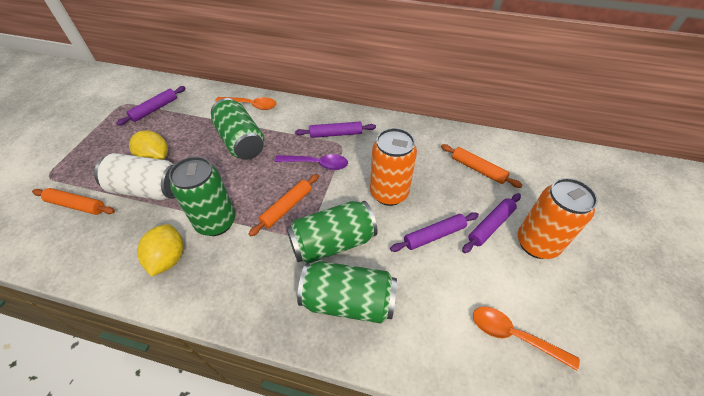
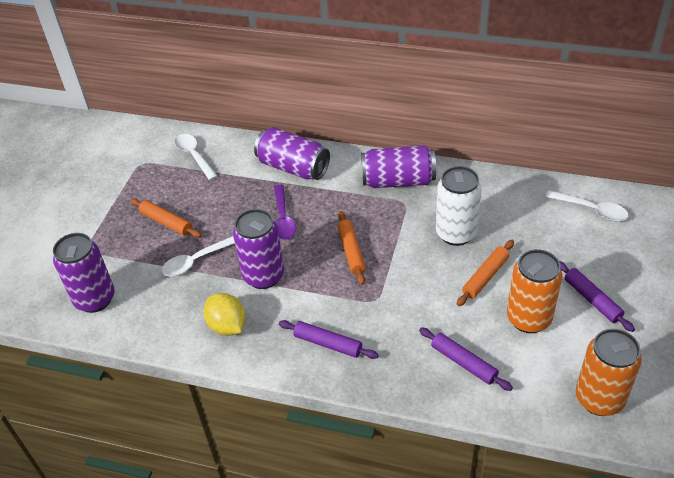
green can: [169,156,235,236] [211,98,264,160] [287,201,378,264] [297,261,397,323] = 4 -> none = 0
orange spoon: [215,97,277,110] [473,307,580,371] = 2 -> none = 0
purple can: none = 0 -> [53,233,115,313] [233,209,284,289] [254,127,330,180] [361,145,436,188] = 4
purple rolling pin: [116,86,186,126] [295,122,376,138] [390,212,479,252] [462,193,521,253] = 4 -> [279,320,379,359] [419,327,513,391] [559,261,635,332] = 3
white spoon: none = 0 -> [162,236,235,276] [174,134,218,180] [545,190,629,221] = 3
yellow lemon: [129,130,168,160] [137,224,183,277] = 2 -> [203,293,246,336] = 1

